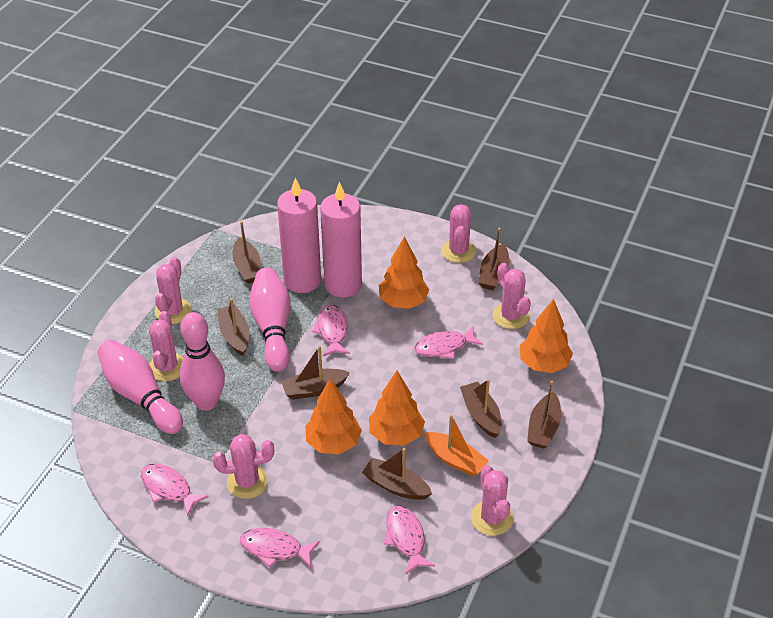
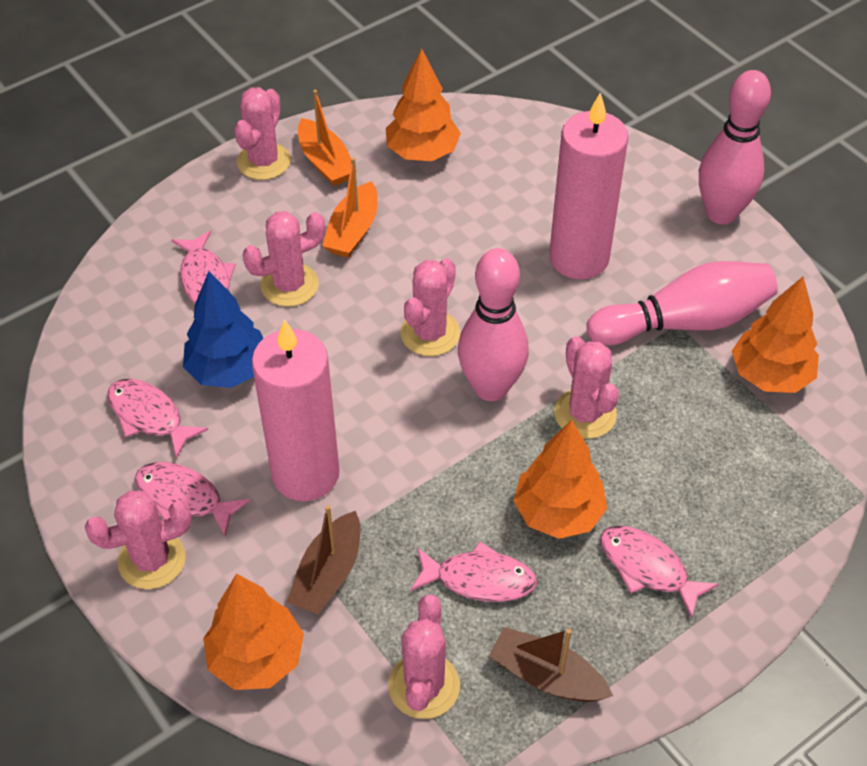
blue tree: none = 0 -> [183,271,263,388] = 1
brown boat: [217,298,249,356] [232,221,262,283] [281,346,350,400] [362,448,432,500] [460,379,502,438] [478,228,509,290] [527,381,561,449] = 7 -> [287,505,360,614] [489,627,613,702] = 2
orange boat: [424,414,489,476] = 1 -> [298,90,357,186] [322,158,378,258] = 2

